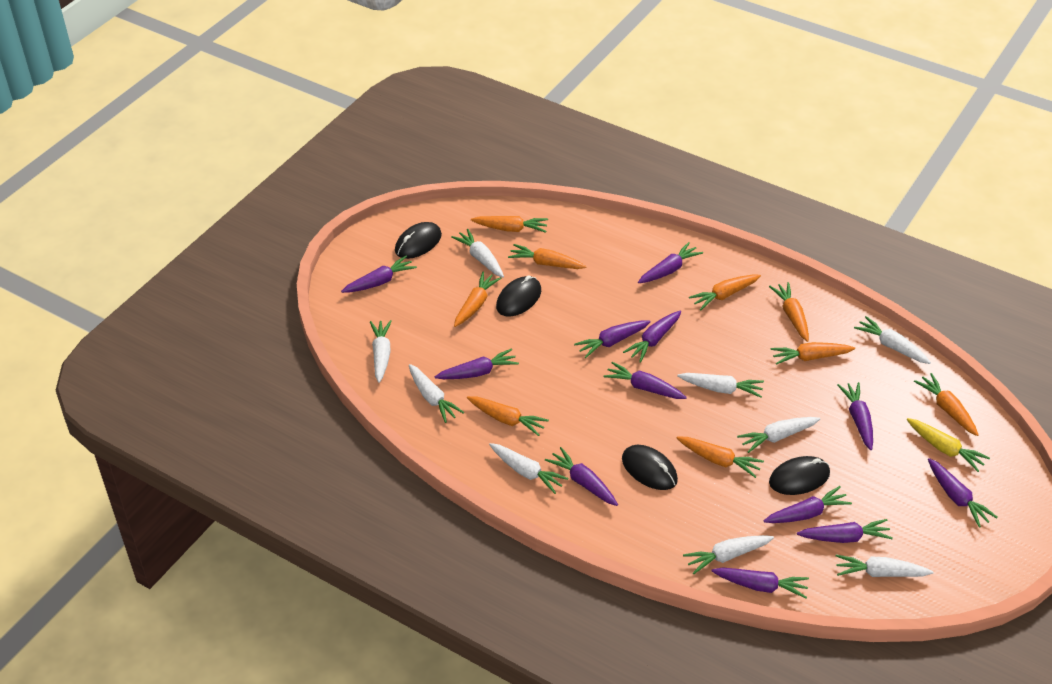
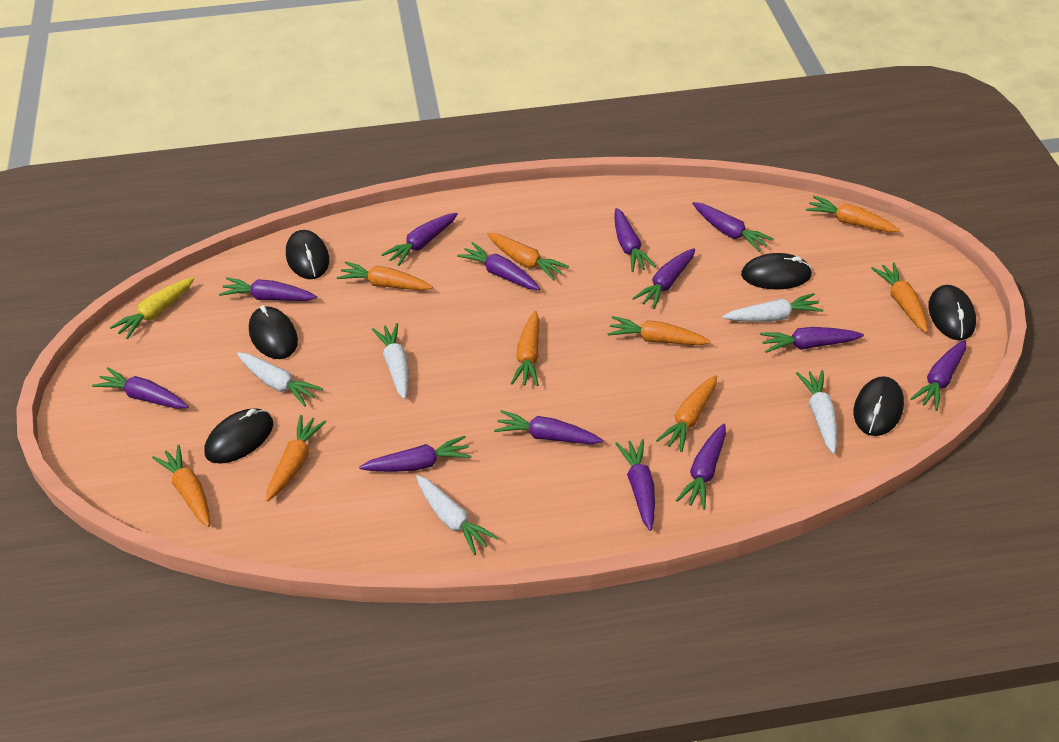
black mouse: [395,222,442,259] [496,275,541,317] [622,445,678,490] [769,456,830,495] = 4 -> [204,408,273,464] [249,305,298,359] [286,230,329,279] [741,253,812,289] [854,376,904,436] [928,285,976,340] = 6
purple carrot: [341,256,417,293] [435,349,519,379] [545,447,618,506] [574,321,651,358] [603,362,687,399] [623,311,681,363] [638,242,703,283] [712,567,809,599] [764,486,852,523] [797,519,893,543] [838,382,873,450] [928,458,998,527] = 12 -> [92,367,189,409] [219,277,317,301] [359,436,471,472] [381,213,458,266] [457,242,540,290] [494,410,603,444] [614,208,656,272] [615,439,655,531] [632,248,695,309] [676,424,726,510] [692,202,774,252] [760,327,864,353] [911,340,966,411] = 13
white carrot: [370,320,392,383] [409,364,464,423] [451,229,504,278] [489,443,568,494] [677,373,764,398] [683,535,774,574] [737,417,820,453] [836,555,933,577] [854,316,931,364] = 9 -> [237,352,323,406] [372,323,409,399] [416,475,498,555] [722,293,823,322] [796,370,837,454] = 5

